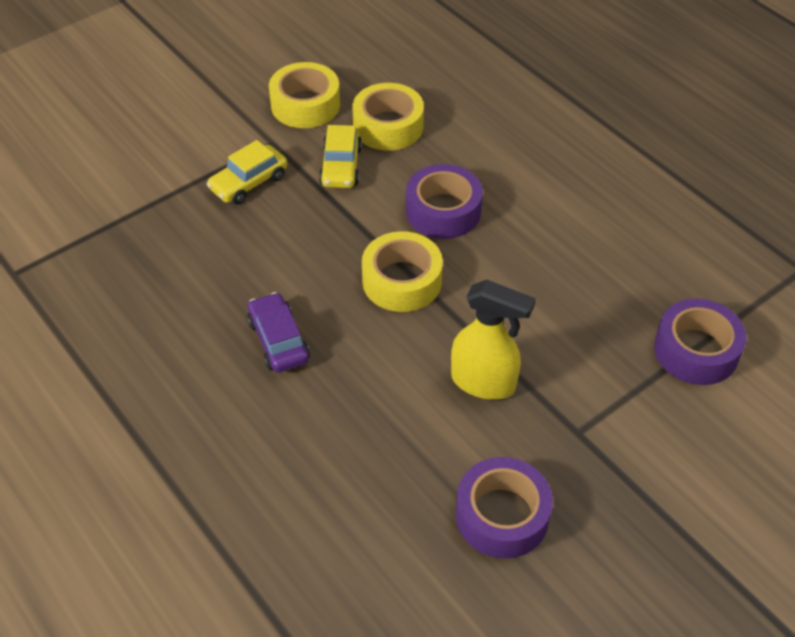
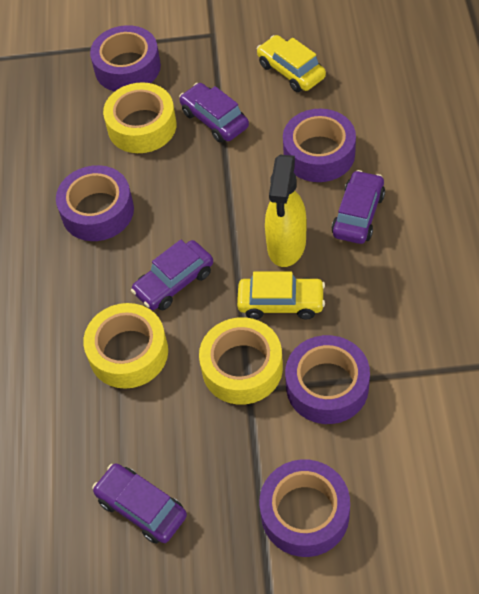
purple car: [247,292,310,373] = 1 -> [92,463,187,544] [131,240,213,310] [179,83,249,143] [332,170,385,244] = 4
purple tape: [406,164,483,239] [456,457,553,559] [654,298,747,385] = 3 -> [56,165,134,241] [90,25,161,91] [259,459,350,557] [283,109,356,182] [285,335,370,424] = 5

